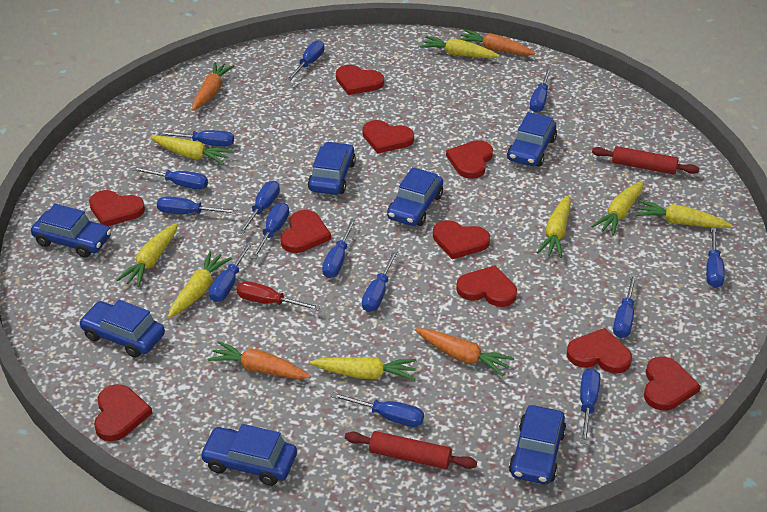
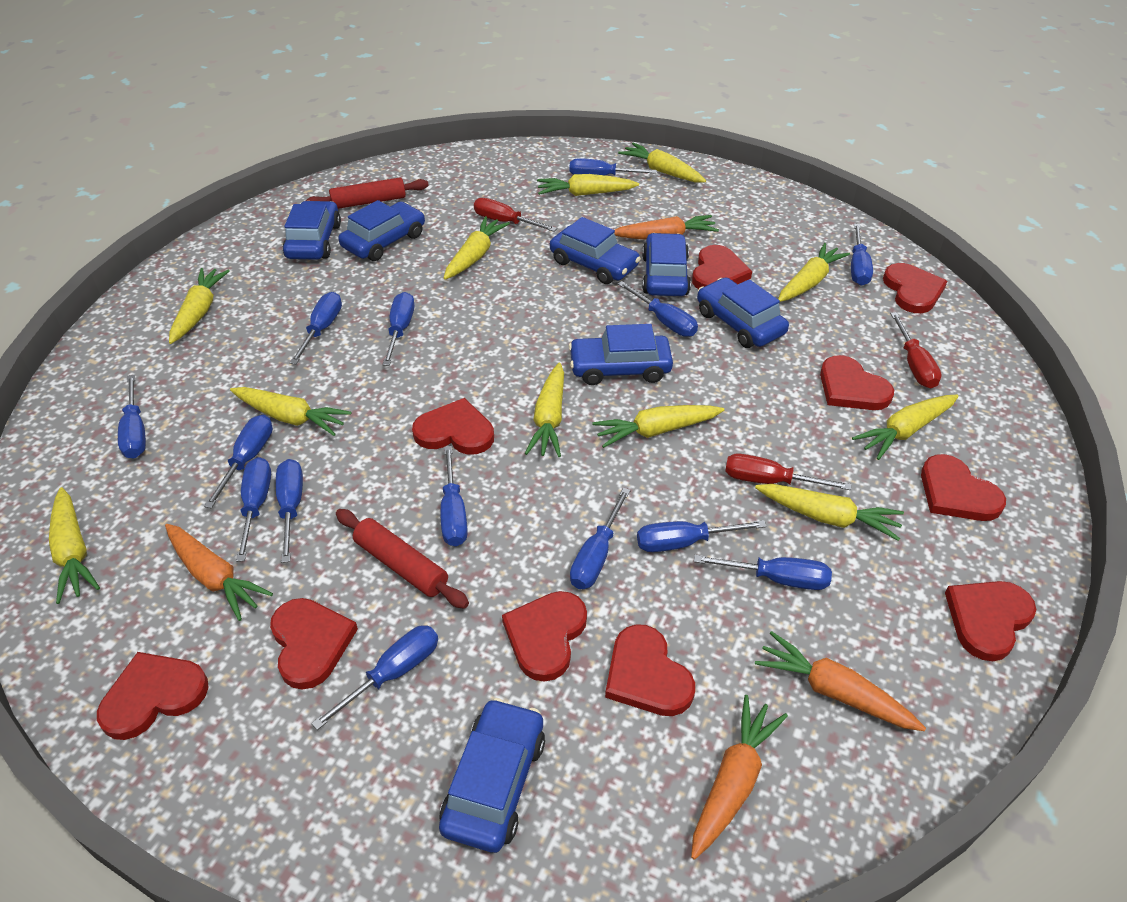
red screwdriver: [237,281,321,311] = 1 -> [474,198,557,232] [725,454,852,490] [890,312,942,388] = 3
yellow carrot: [116,223,178,287] [150,135,233,165] [168,251,232,318] [310,357,417,380] [420,36,500,58] [537,195,571,258] [591,181,644,236] [635,200,732,228] = 8 -> [49,487,100,604] [169,268,230,344] [230,387,352,436] [444,216,510,279] [525,363,564,457] [537,174,639,196] [592,405,724,448] [618,143,706,183] [755,484,904,541] [778,243,850,302] [852,395,958,460] = 11

